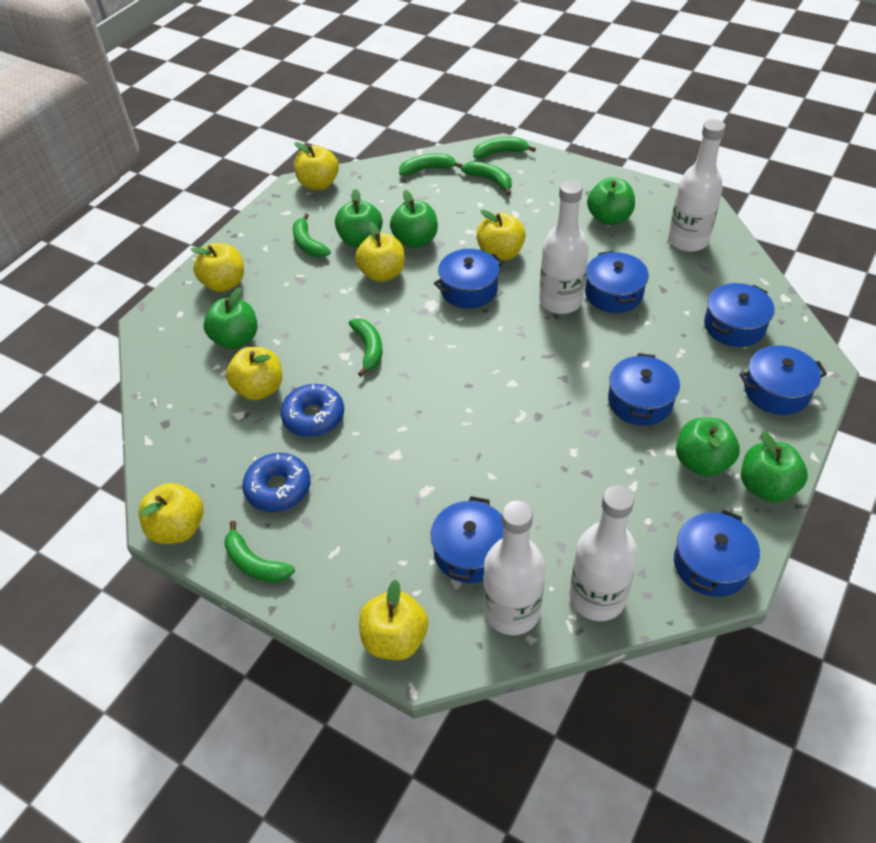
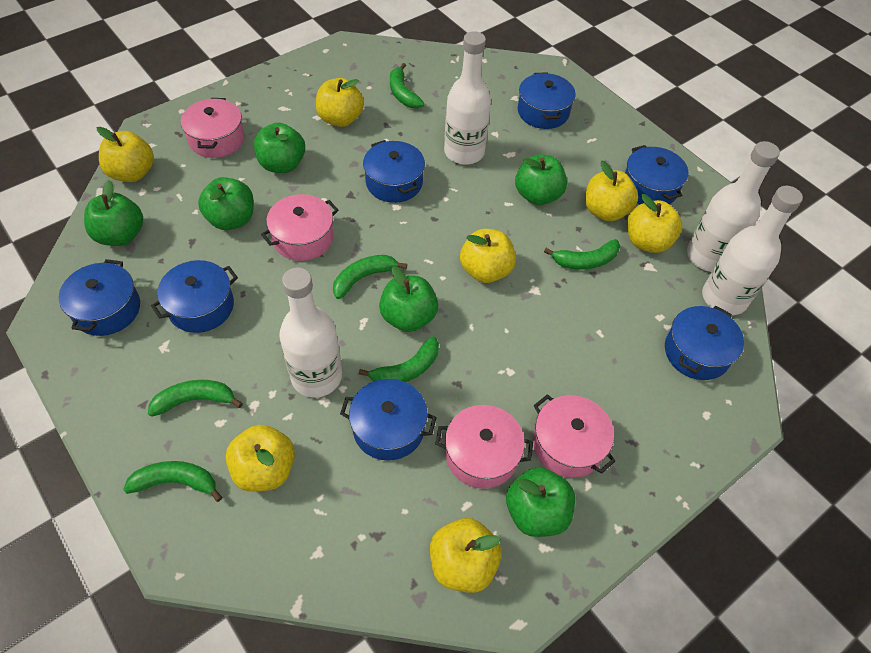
blue donut: [242,453,311,512] [280,384,344,437] = 2 -> none = 0
pink pot: none = 0 -> [181,98,245,158] [261,194,339,261] [435,405,533,489] [533,394,616,478] = 4

